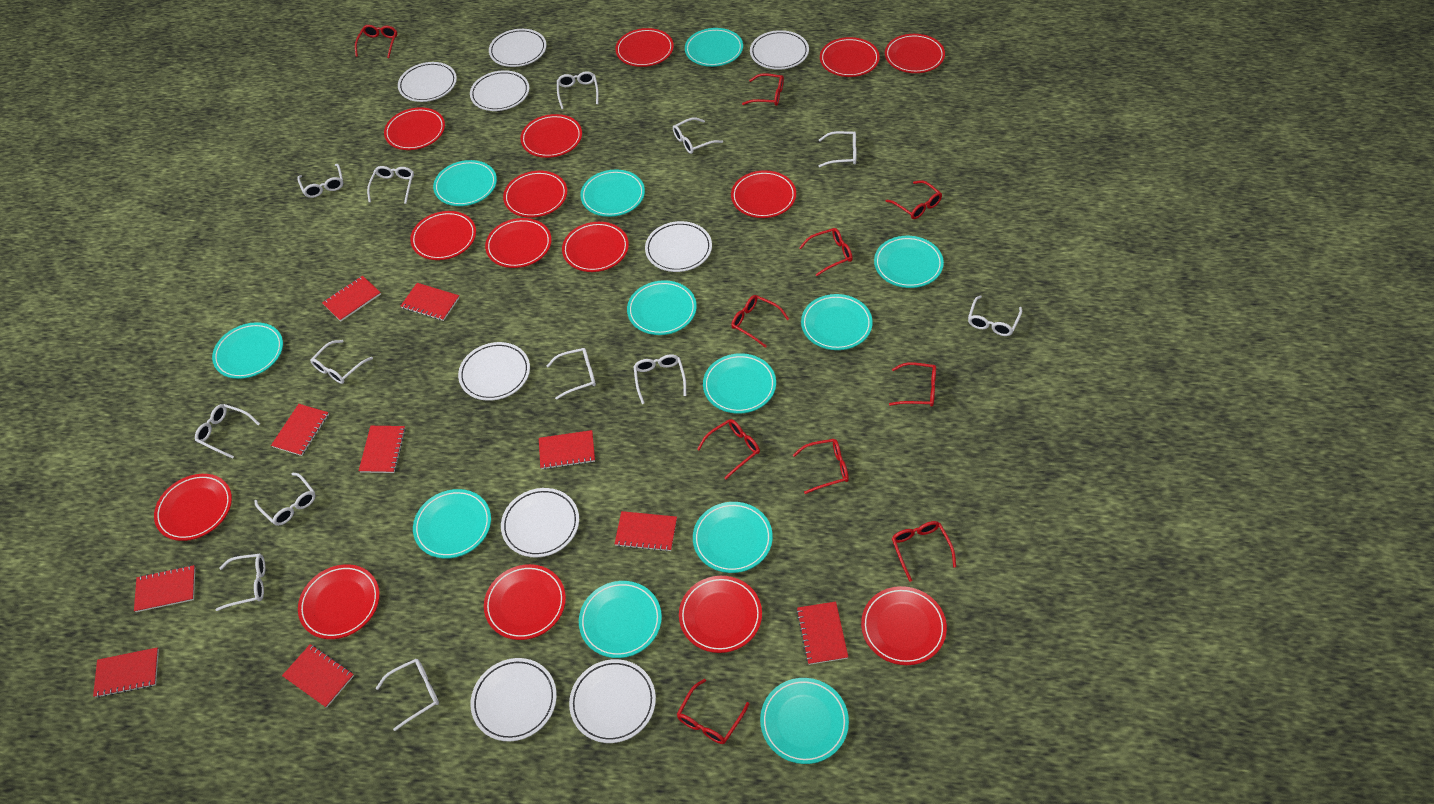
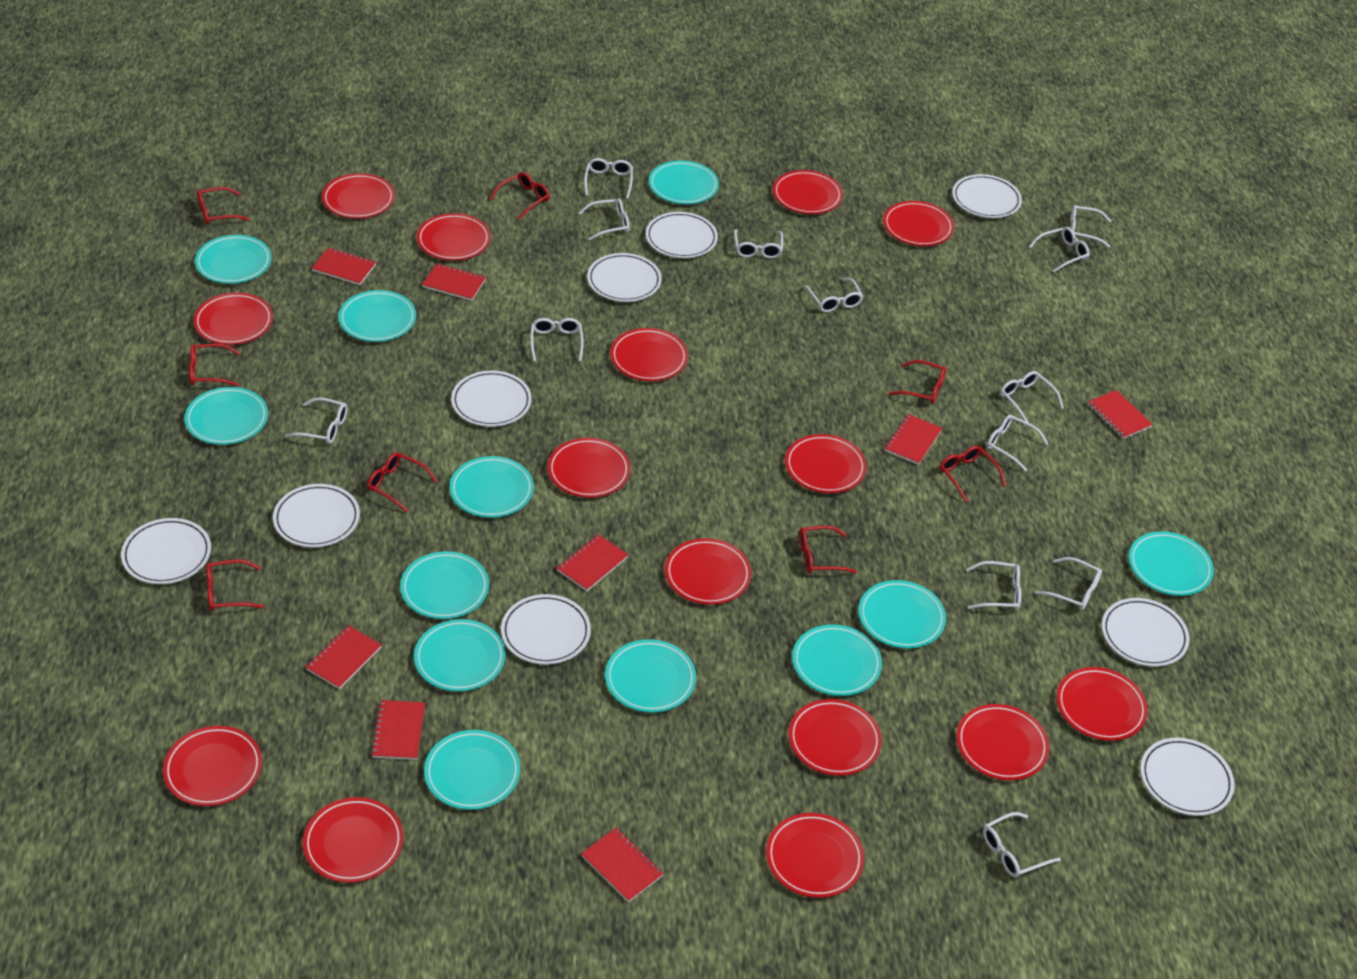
red glasses: [355,25,397,58] [677,679,749,744] [697,419,760,479] [731,295,789,348] [742,73,784,106] [793,439,849,494] [799,228,853,276] [885,180,942,219] [889,362,936,407] [892,521,956,582] = 10 -> [189,344,240,386] [197,187,249,225] [206,559,264,611] [367,452,437,512] [490,172,550,220] [799,526,857,573] [889,360,946,404] [939,446,1006,503] = 8
red notebook: [93,647,159,698] [134,565,195,612] [271,404,329,456] [282,644,354,708] [322,276,381,321] [359,426,406,473] [401,283,460,321] [539,430,595,469] [615,511,677,552] [796,601,848,665] = 10 -> [306,625,382,689] [311,248,376,285] [371,700,425,760] [422,263,486,301] [557,534,628,591] [581,828,664,902] [885,414,942,465] [1088,390,1153,439] = 8

